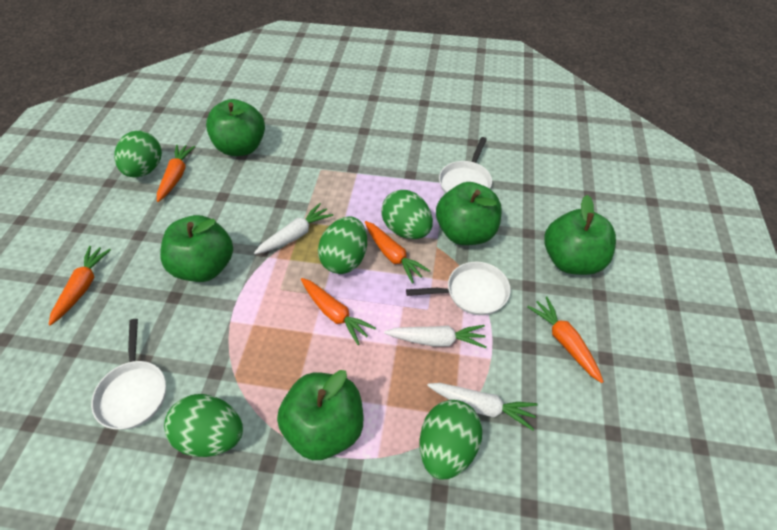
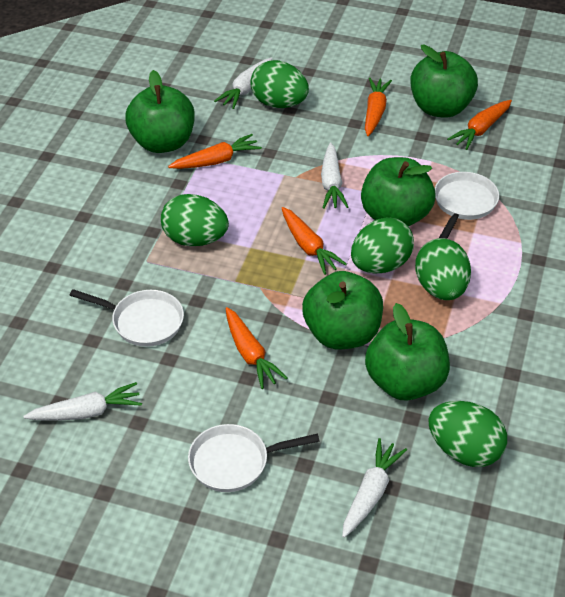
white carrot: [254,203,333,254] [384,325,487,348] [427,383,538,430] = 3 -> [24,382,142,421] [214,57,272,109] [321,142,348,209] [342,438,407,538] = 4

